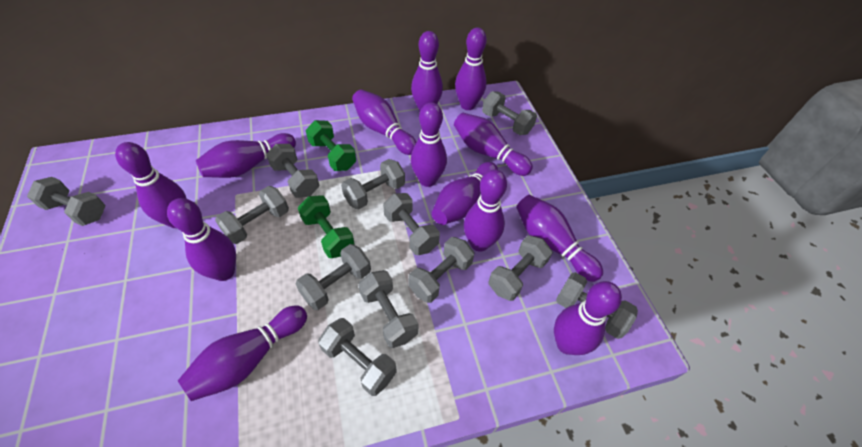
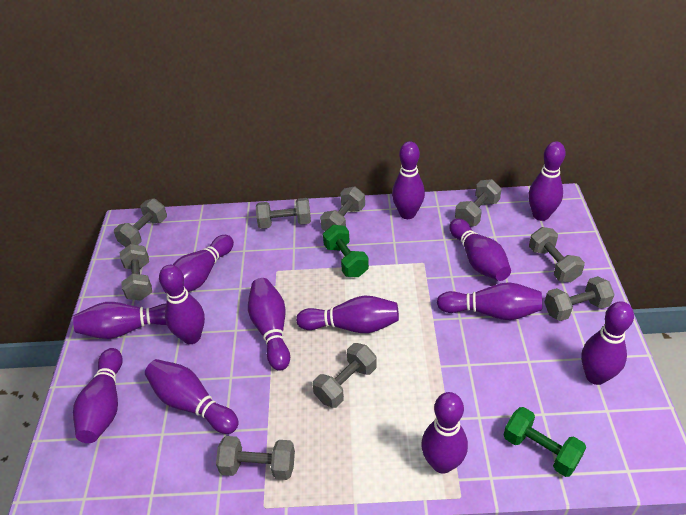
grey dumbbell: [27,177,105,226] [215,186,289,244] [266,144,319,198] [296,244,371,310] [318,318,397,396] [341,159,405,210] [358,270,419,348] [383,193,440,255] [408,237,474,303] [482,91,537,135] [489,235,552,301] [556,272,638,339] = 12 -> [114,199,167,247] [120,244,152,301] [216,436,295,480] [256,198,311,229] [313,343,377,408] [320,187,365,231] [455,179,502,226] [529,227,585,282] [544,276,615,321] = 9

